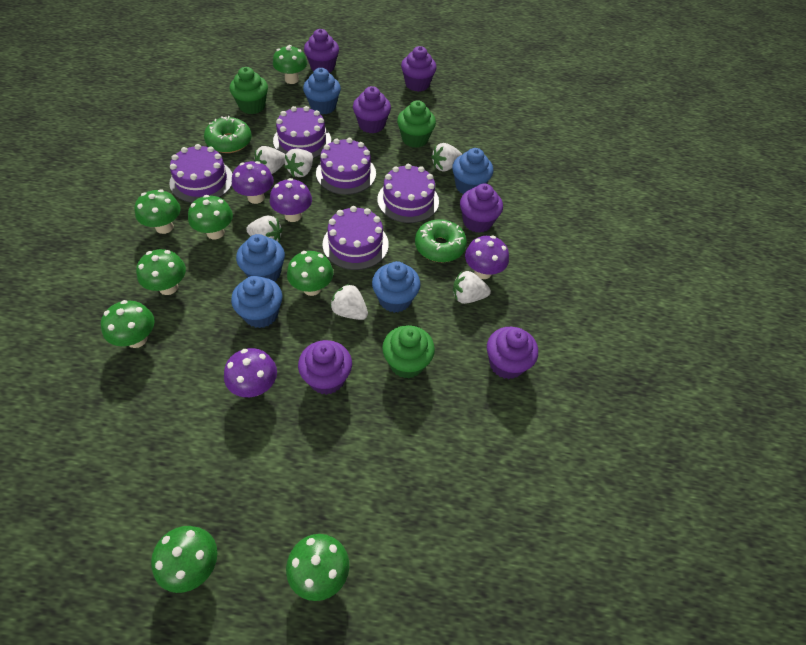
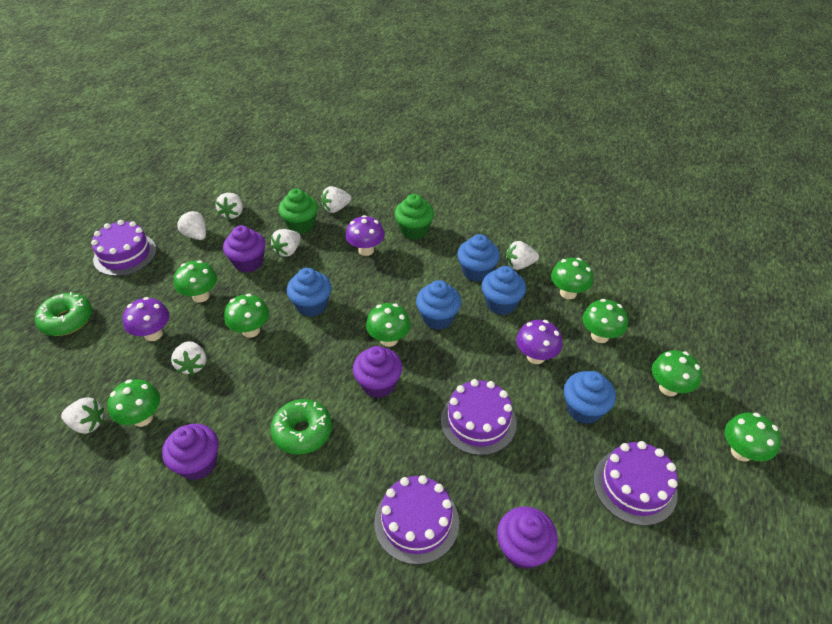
green cupcake: [230,67,268,114] [382,325,435,378] [397,100,436,148] = 3 -> [278,188,318,234] [394,194,434,240] = 2
purple cake: [169,144,232,203] [273,106,331,158] [316,138,376,195] [322,206,389,270] [377,164,439,223] = 5 -> [91,220,157,276] [374,475,459,565] [441,379,517,455] [593,441,678,526] = 4
purple cupcake: [298,340,352,395] [304,29,339,73] [353,86,391,133] [401,46,437,92] [460,184,503,233] [487,327,538,379] = 6 -> [162,424,219,480] [223,225,265,273] [353,346,402,398] [497,506,558,569] = 4
purple mushroom: [224,348,277,397] [232,161,274,204] [270,178,312,222] [465,235,509,279] = 4 -> [123,297,169,341] [346,215,385,256] [516,320,562,364] = 3
white strawberry: [246,215,283,242] [254,146,285,174] [284,149,313,177] [330,284,368,320] [431,143,462,172] [453,271,491,304] = 6 -> [61,397,104,434] [171,341,206,375] [177,211,206,240] [216,193,243,219] [271,229,301,257] [321,186,351,213] [506,241,539,270] = 7

